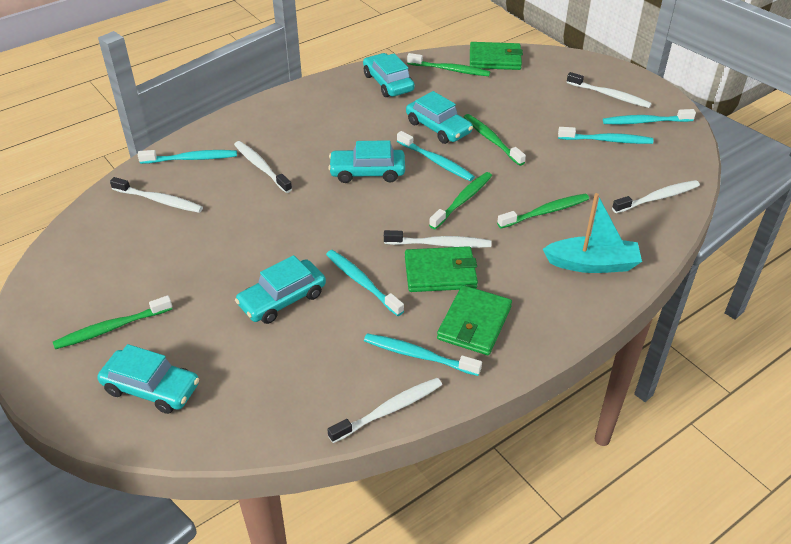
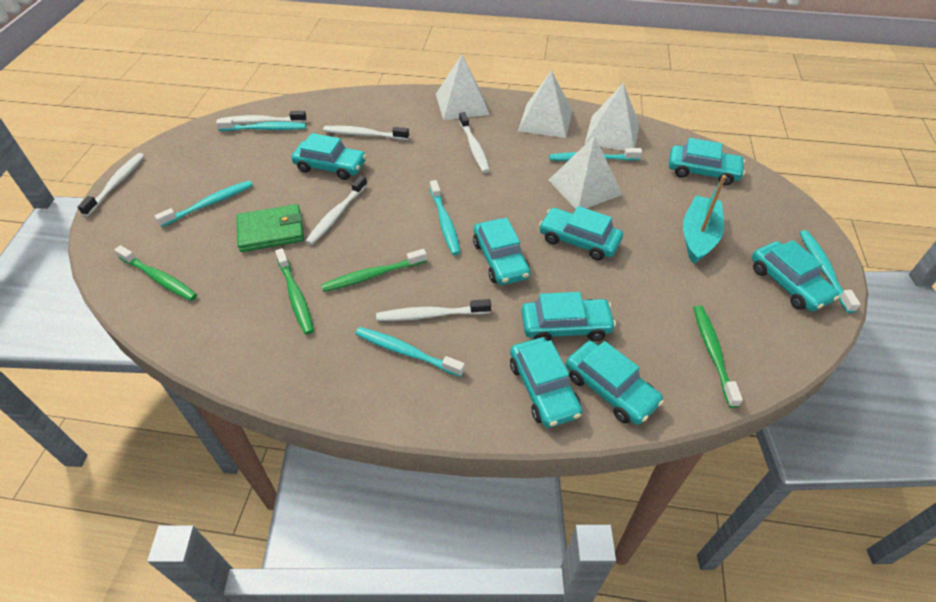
green toothbrush: [53,295,173,349] [407,53,490,76] [429,172,492,229] [463,114,526,166] [497,193,589,228] = 5 -> [114,245,197,301] [275,248,314,335] [321,249,427,292] [694,306,743,408] = 4
green wallet: [405,246,478,292] [437,285,512,355] [470,42,523,70] = 3 -> [237,204,304,252] = 1
turquoise car: [97,344,199,414] [235,255,326,324] [328,140,405,183] [363,53,415,97] [406,91,473,144] = 5 -> [291,133,367,180] [473,218,531,285] [510,338,582,428] [521,292,616,341] [539,206,623,260] [566,341,664,425] [669,138,745,185] [752,240,839,311] = 8
white pyramid: none = 0 -> [436,54,490,120] [518,70,572,138] [549,136,623,209] [585,84,639,151] = 4

